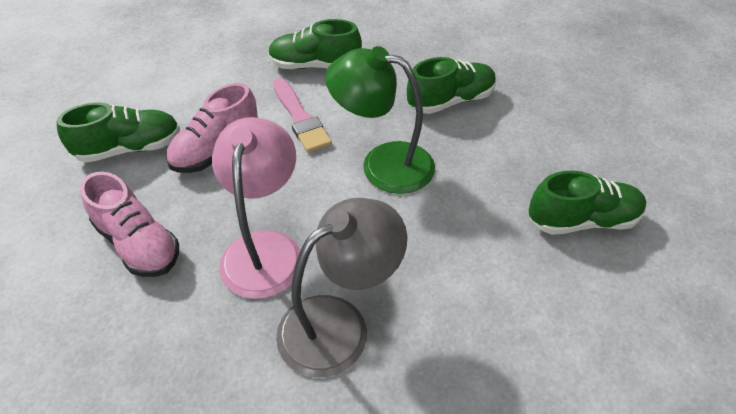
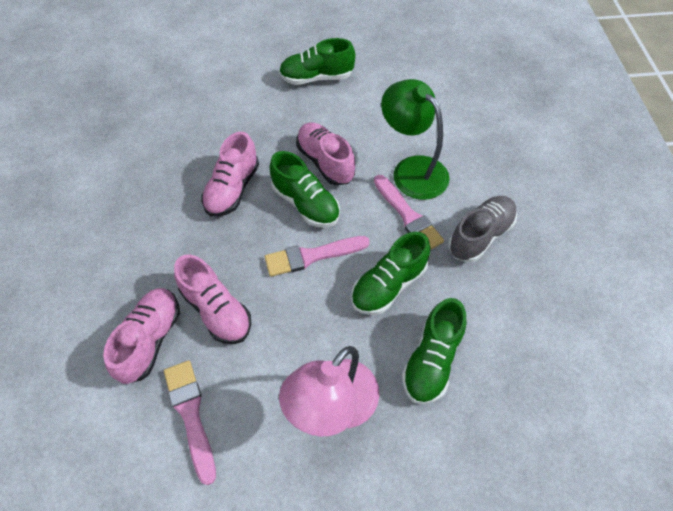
grey lamp: [276,198,407,377] = 1 -> none = 0
grey shoe: none = 0 -> [449,196,517,262] = 1
pink brush: [273,78,332,153] = 1 -> [164,360,216,485] [264,236,370,277] [374,175,444,250] = 3
pink shoe: [80,172,179,277] [166,83,258,173] = 2 -> [103,288,180,384] [174,255,251,344] [202,132,259,217] [296,122,355,185] = 4

